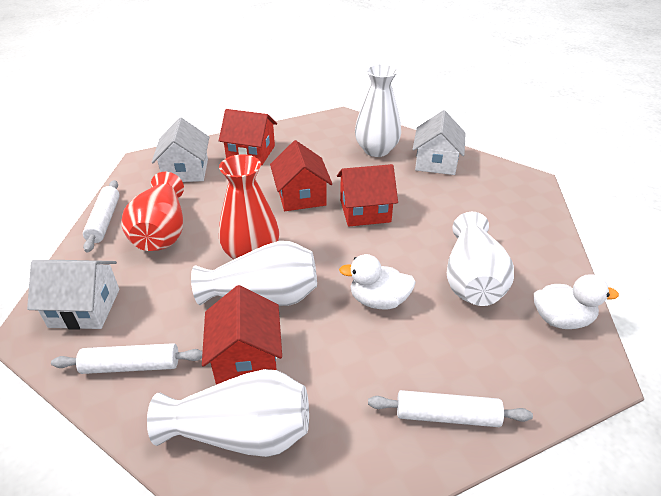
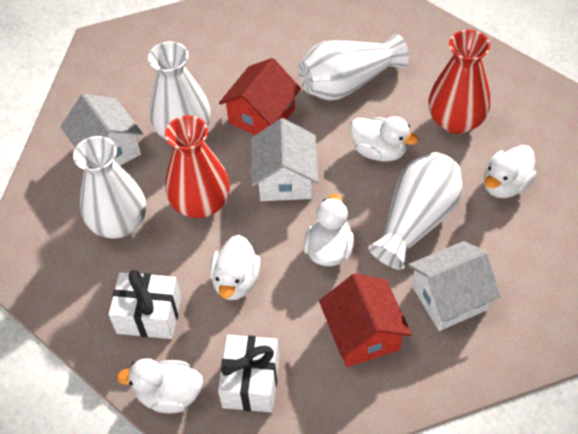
red house: [202,285,282,384] [219,109,277,165] [270,140,332,211] [337,164,398,227] = 4 -> [219,58,301,135] [319,274,412,367] = 2
white duck: [339,254,416,310] [534,274,619,329] = 2 -> [117,358,203,413] [210,235,261,300] [304,194,354,266] [350,116,418,162] [484,145,537,198] = 5
white gift: none = 0 -> [108,270,181,339] [218,335,280,413] = 2
white rolling pin: [51,343,203,374] [83,180,120,252] [368,390,533,427] = 3 -> none = 0

